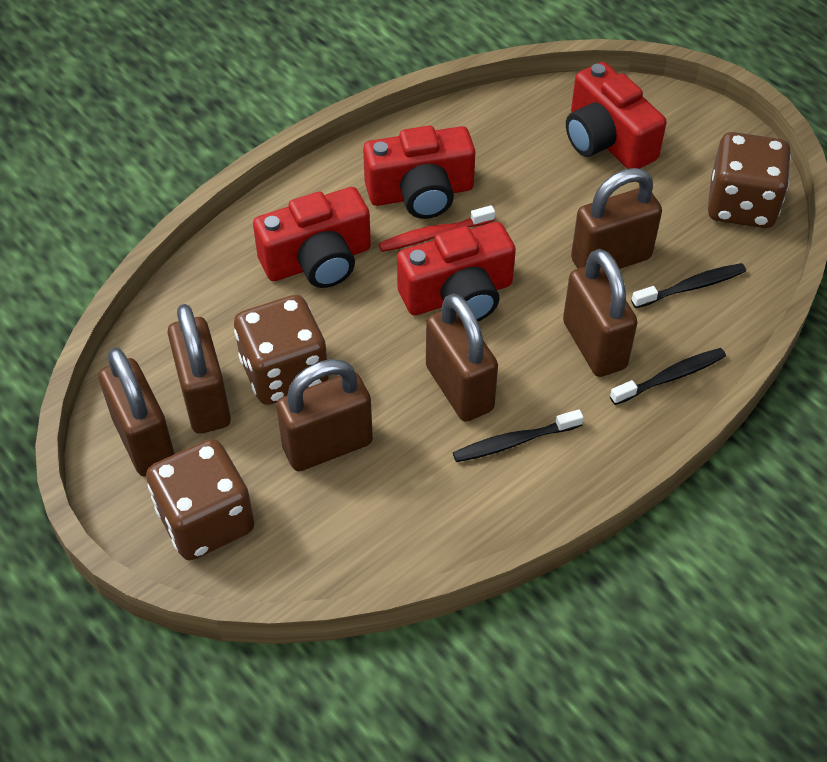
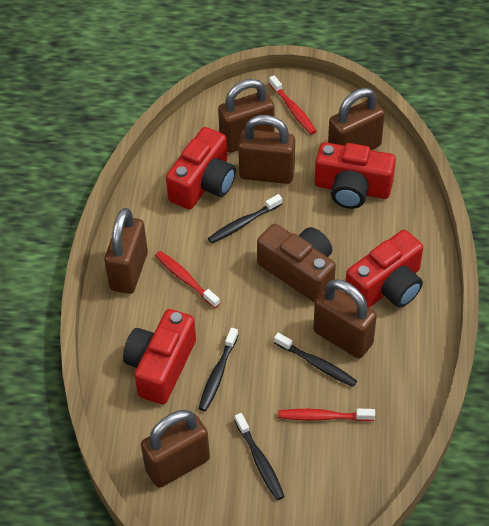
black toothbrush: [453,409,584,462] [610,348,726,405] [631,263,746,308] = 3 -> [198,328,238,411] [208,194,282,244] [235,413,285,500] [274,333,357,387] = 4
brown camera: none = 0 -> [257,224,336,303] = 1
brown dice: [146,439,255,560] [234,295,329,405] [708,132,791,228] = 3 -> none = 0
red toothbrush: [379,205,495,252] = 1 -> [155,251,220,308] [269,75,317,135] [278,409,375,421] = 3

